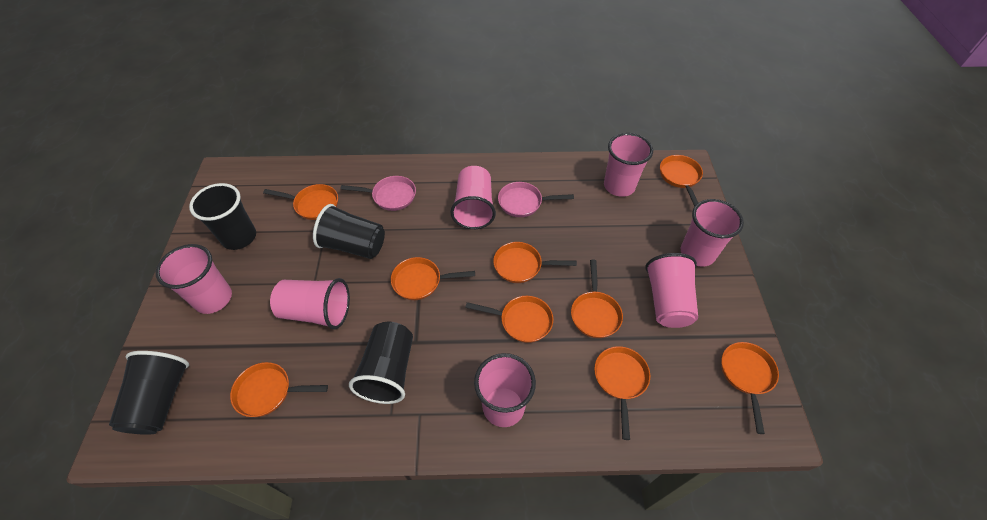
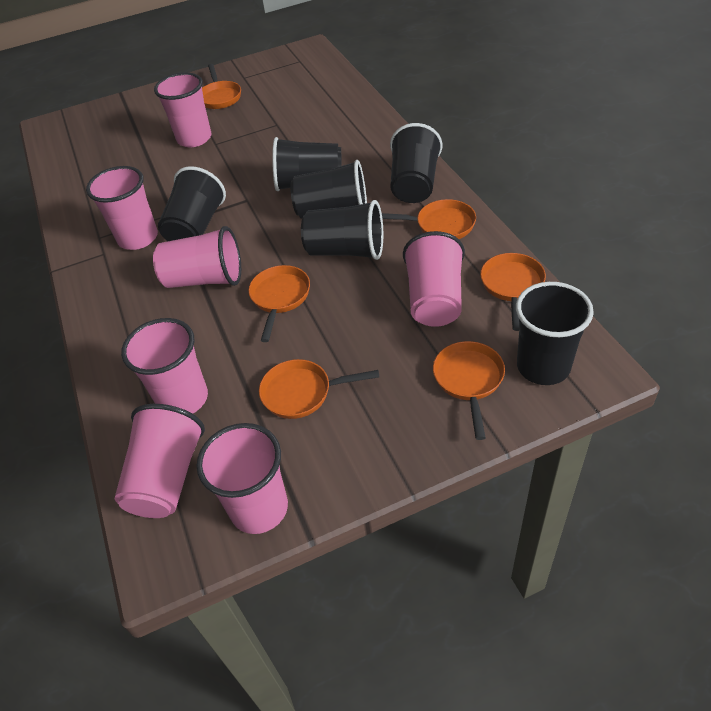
black cup: [109,351,189,435] [189,183,256,250] [313,204,385,259] [349,322,413,404] = 4 -> [158,166,226,241] [272,137,341,191] [290,160,367,219] [301,200,383,260] [390,123,442,203] [516,282,594,385] = 6
orange pan: [230,362,328,417] [263,184,338,220] [391,257,475,300] [465,296,553,343] [493,242,577,283] [571,260,623,338] [594,346,650,440] [660,155,703,207] [721,342,779,434] = 9 -> [202,64,241,109] [248,265,310,342] [259,359,379,419] [382,199,476,239] [433,341,505,440] [480,253,546,331] = 6
pink pan: [340,176,416,211] [498,182,574,217] = 2 -> none = 0

